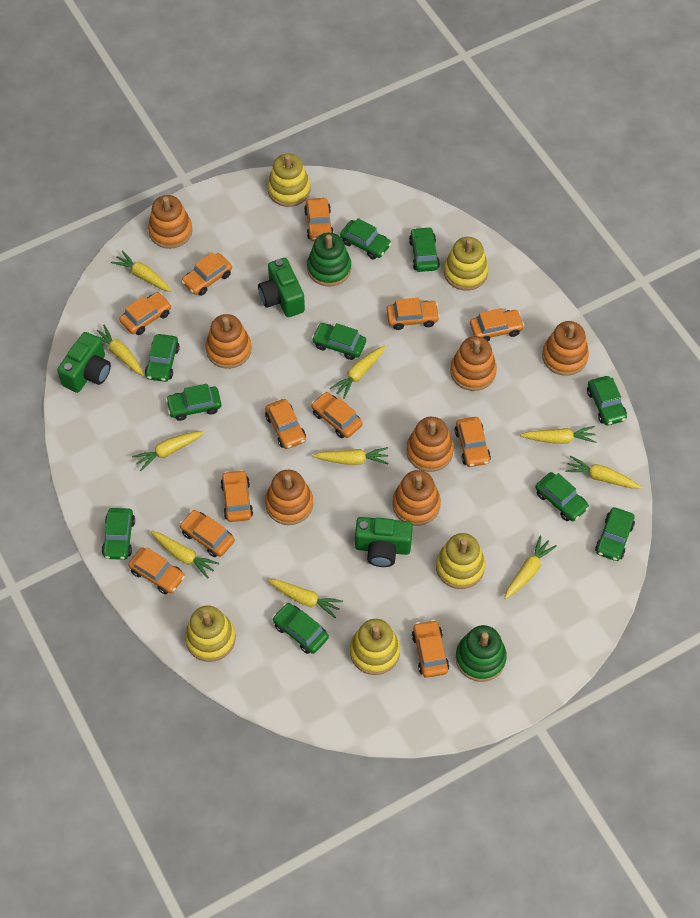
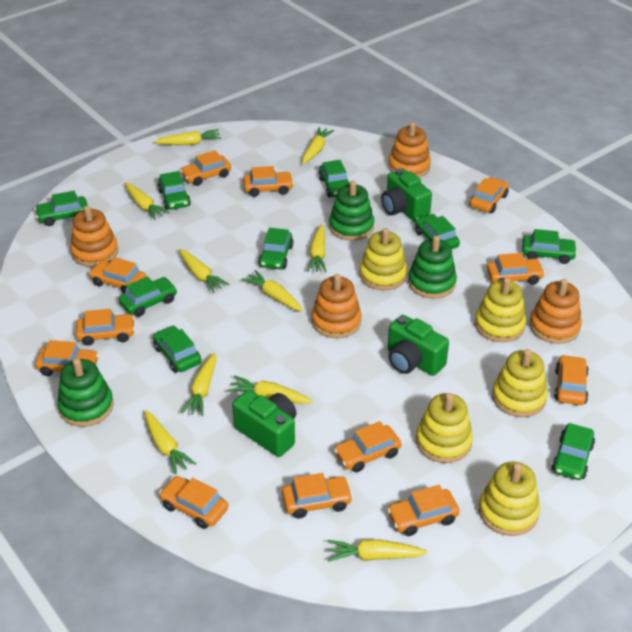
green car: [102,508,135,560] [145,334,180,382] [166,384,221,421] [273,603,329,654] [312,323,366,360] [340,218,392,259] [409,227,440,272] [535,472,589,521] [587,376,627,425] [595,507,635,561] = 10 -> [35,191,88,226] [119,276,177,317] [153,326,201,373] [157,171,191,210] [258,228,294,269] [318,160,349,197] [415,214,460,249] [522,229,577,264] [552,423,595,480] = 9
green stacking toy: [307,233,351,287] [456,625,507,682] = 2 -> [57,358,114,427] [329,181,374,241] [408,236,457,299] = 3
orange stacking toy: [148,195,192,249] [206,314,252,369] [265,470,313,525] [393,470,441,526] [406,417,454,472] [450,336,497,391] [542,321,589,376] = 7 -> [70,206,118,267] [312,274,362,338] [388,122,431,178] [530,279,582,344] = 4

